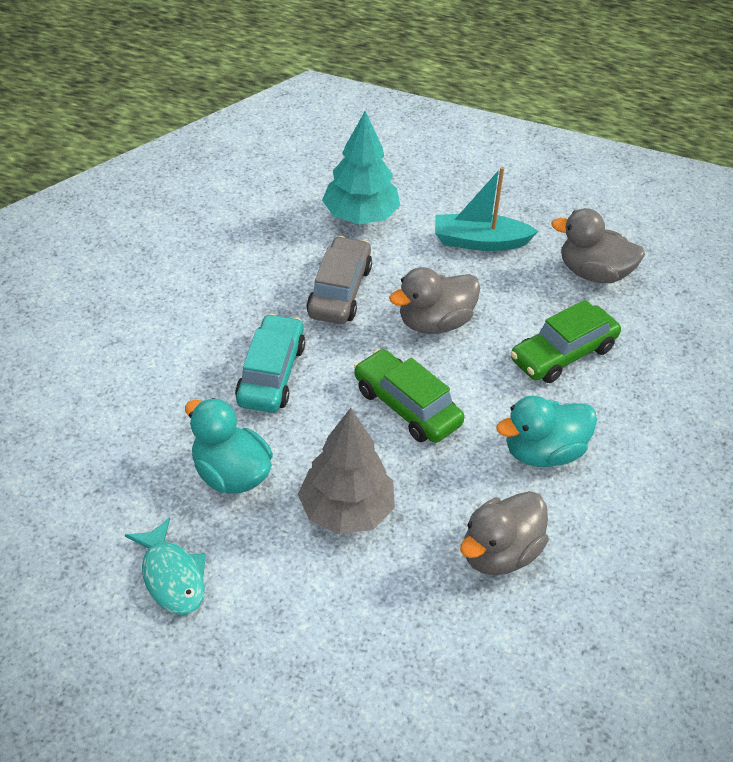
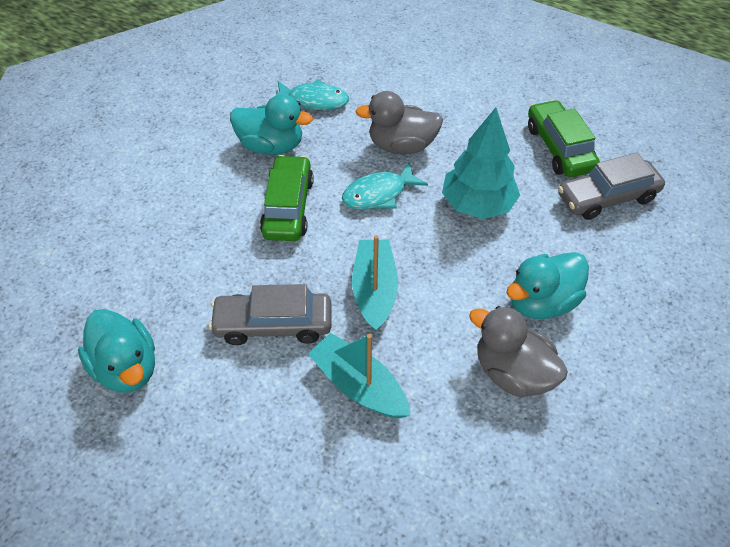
grey car: [306,236,372,324] = 1 -> [209,284,331,345] [558,153,665,220] = 2
grey duck: [389,267,480,334] [460,491,549,575] [551,208,645,283] = 3 -> [355,91,443,154] [469,306,568,398] = 2
grey tree: [298,408,395,535] = 1 -> none = 0
turquoise boat: [435,167,538,251] = 1 -> [308,333,410,418] [352,235,398,332] = 2
turquoise car: [235,314,305,413] = 1 -> none = 0
turquoise duck: [185,398,273,494] [496,396,597,467] = 2 -> [78,309,155,393] [230,94,313,155] [506,252,589,319] = 3
turquoise fish: [125,517,206,615] = 1 -> [275,79,349,110] [342,162,428,210] = 2

